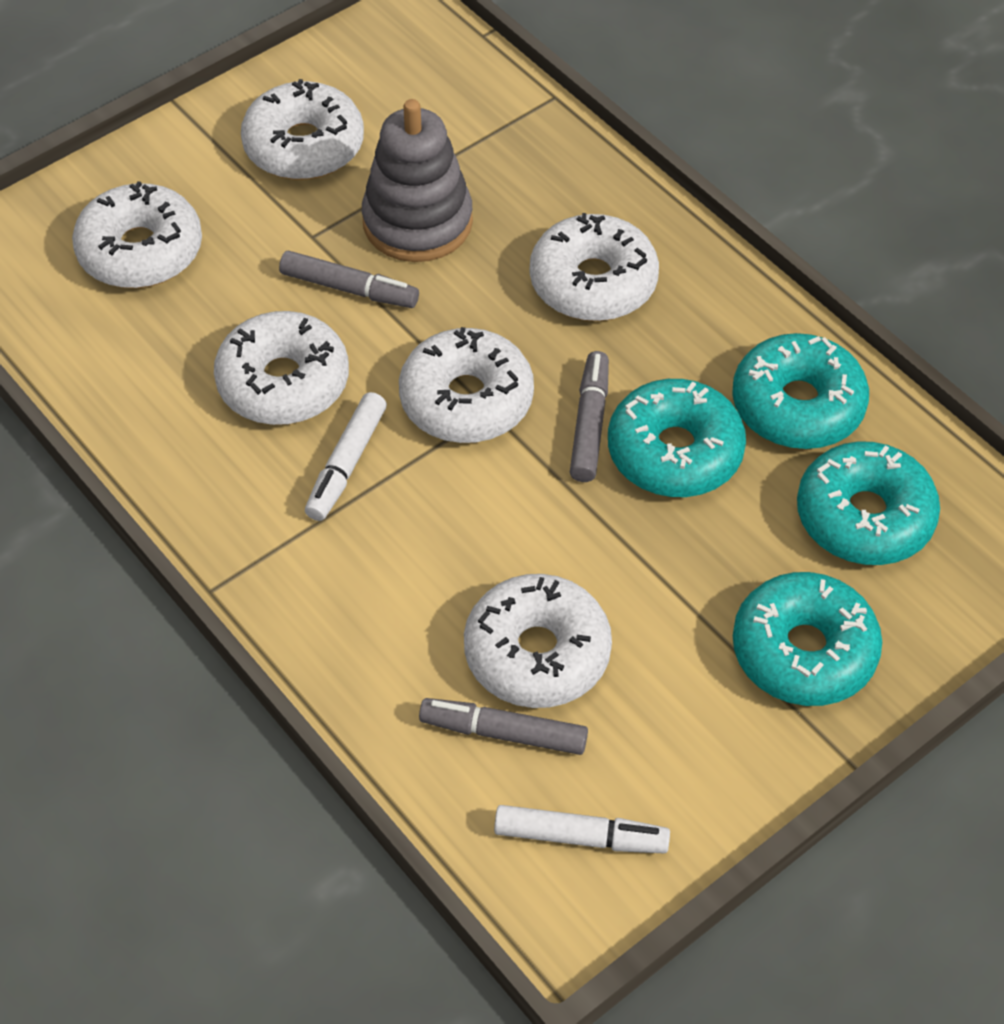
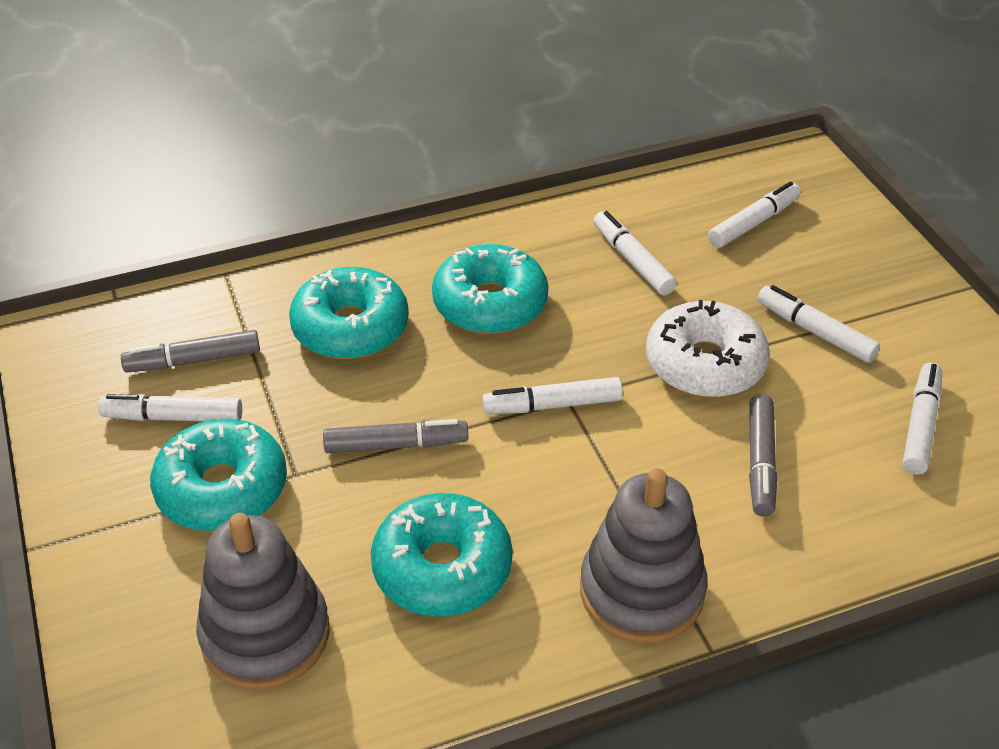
grey stacking toy: [362,99,473,262] = 1 -> [196,513,330,690] [580,468,708,643] = 2
white donut: [72,181,202,288] [214,311,349,425] [241,79,364,180] [399,327,534,443] [464,574,612,708] [530,213,659,321] = 6 -> [646,300,770,397] = 1
white marker: [305,392,387,521] [494,805,670,853] = 2 -> [98,394,242,421] [482,377,623,414] [594,211,677,296] [708,182,801,248] [758,285,880,363] [903,362,942,475] = 6

